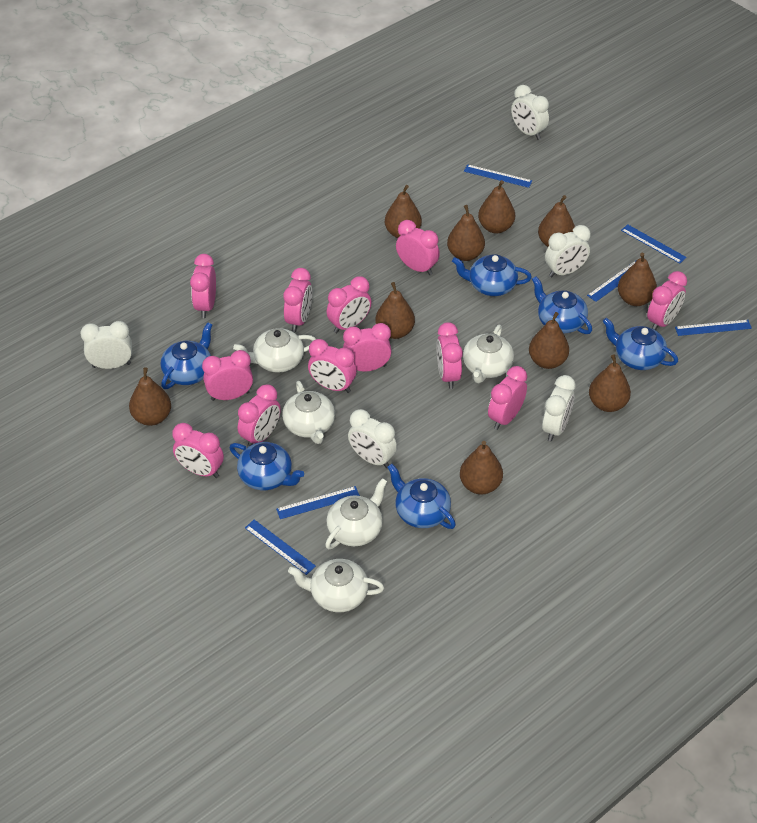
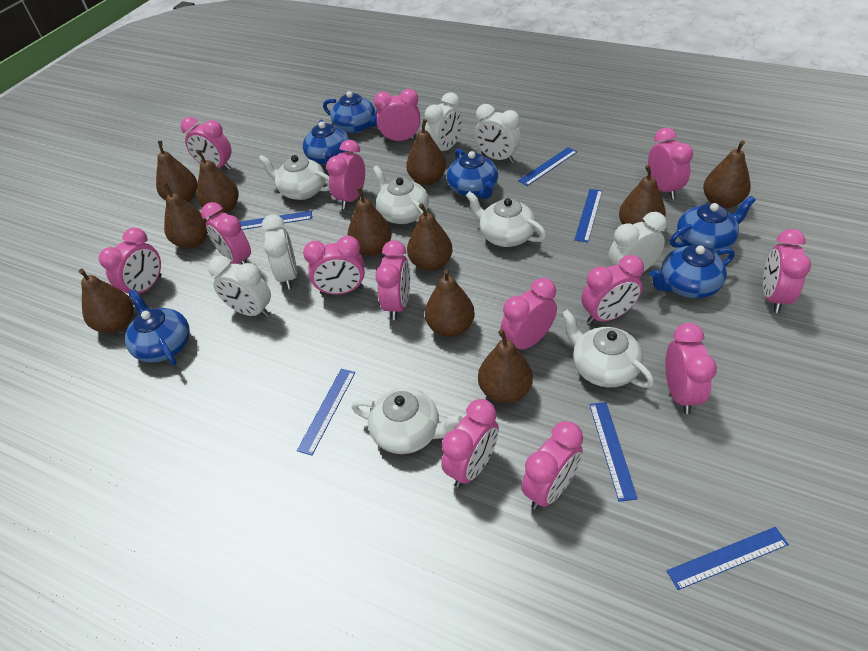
brown pear: [129,367,171,426] [375,282,415,339] [385,185,422,238] [447,205,485,261] [460,441,503,495] [478,180,515,233] [529,312,569,369] [538,195,575,247] [589,355,631,412] [618,253,657,306] = 10 -> [79,269,134,333] [156,141,197,202] [163,183,208,249] [196,150,239,214] [347,187,392,256] [406,119,446,185] [407,203,453,271] [425,269,475,337] [478,330,533,403] [619,165,666,225] [703,140,751,209] = 11
pink clock: [172,423,224,478] [190,254,216,318] [202,350,253,401] [238,384,281,447] [283,268,312,332] [308,339,357,393] [327,276,371,333] [343,323,392,372] [396,220,440,275] [436,322,463,389] [488,366,527,430] [647,271,687,330] = 12 -> [99,228,161,300] [180,117,232,170] [201,202,251,264] [303,236,365,295] [326,140,365,209] [374,89,420,142] [375,240,410,320] [441,399,499,488] [500,278,557,349] [521,421,583,510] [582,255,644,324] [648,128,693,199] [665,323,717,414] [763,229,811,313] = 14

